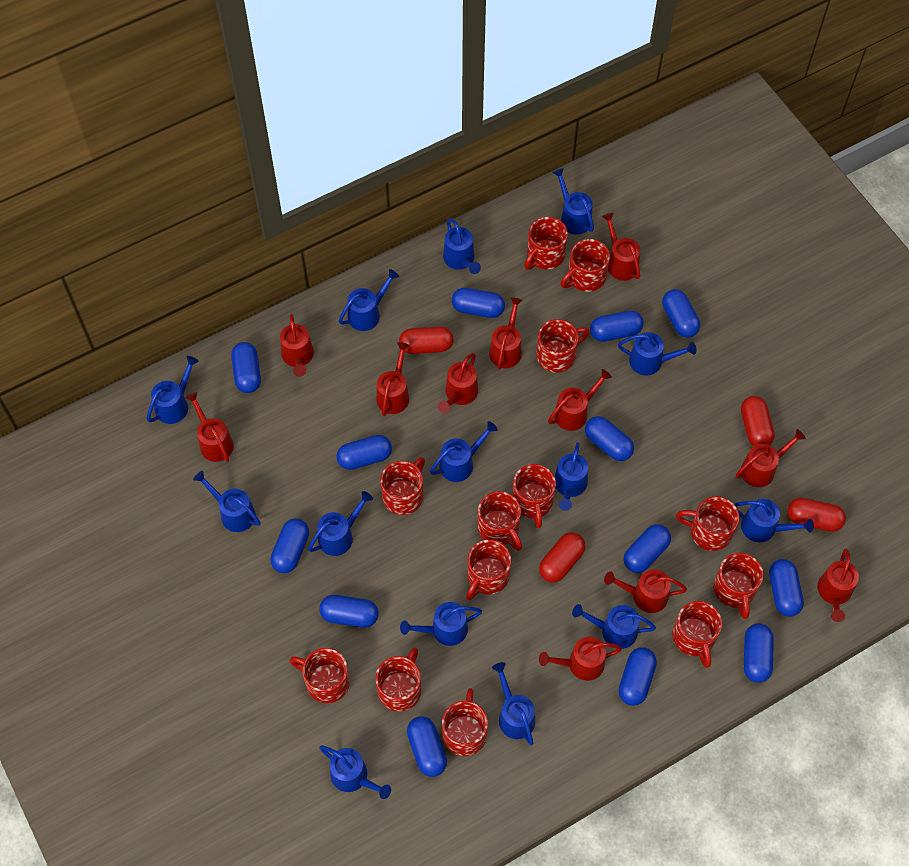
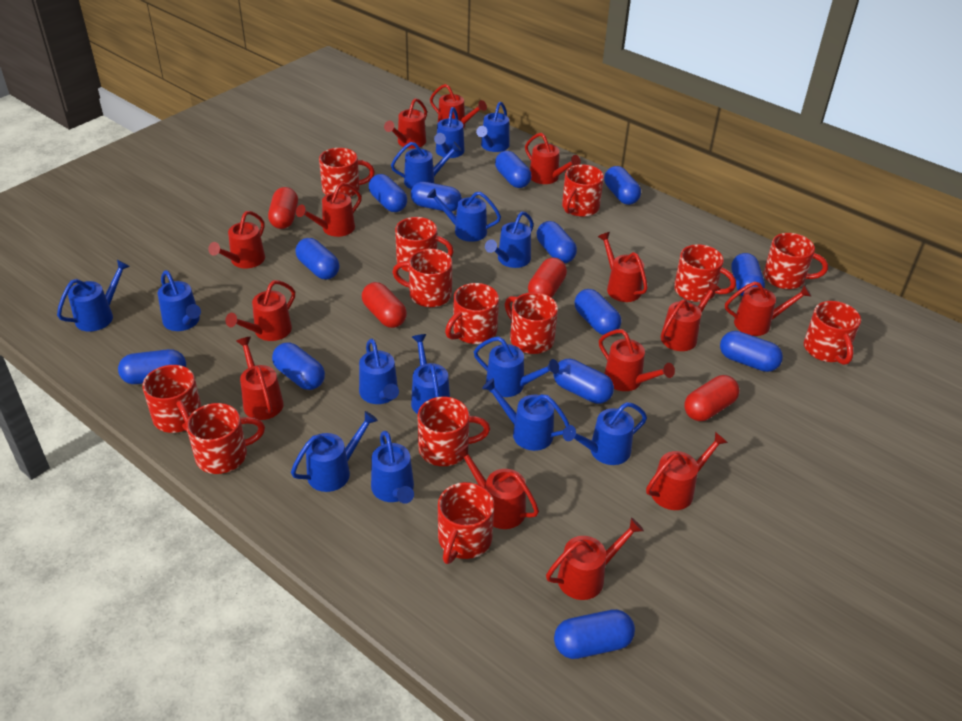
red watering can: [185,392,234,462] [280,314,314,377] [376,342,410,416] [438,353,478,413] [489,297,523,370] [539,637,622,681] [548,369,612,431] [602,213,641,281] [604,569,687,613] [736,429,806,487] [817,549,859,622] = 11 -> [208,211,265,268] [225,280,295,341] [236,337,284,420] [296,182,362,237] [384,98,427,149] [430,84,487,129] [455,444,539,529] [525,133,581,184] [546,518,644,600] [598,232,648,302] [599,329,675,391] [646,432,728,510] [661,282,721,351] [725,281,811,336] = 14

